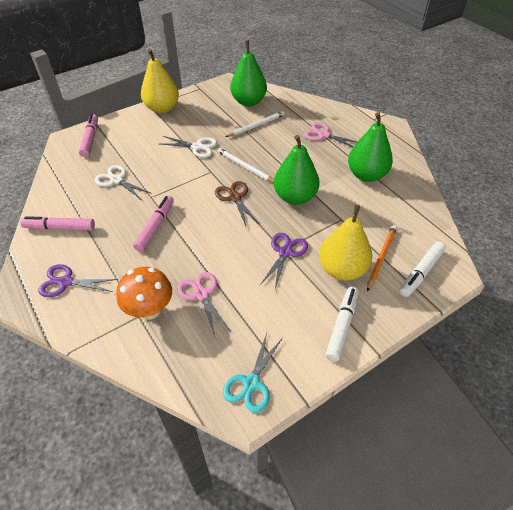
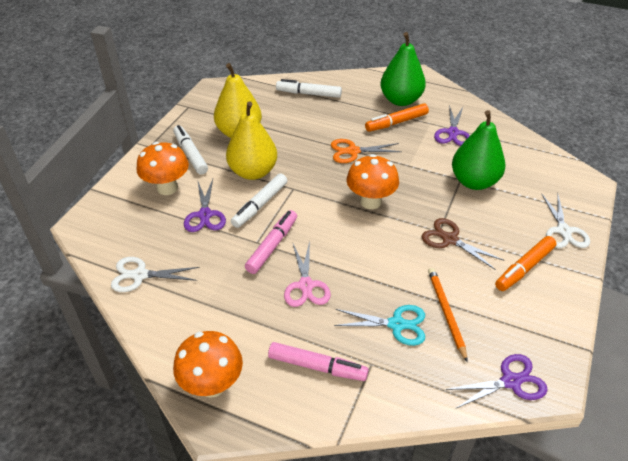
green pear: [230,40,267,106] [274,135,320,205] [348,112,393,182] = 3 -> [380,32,426,106] [452,110,505,190] = 2
orange marker: none = 0 -> [365,103,429,132] [495,236,557,291] = 2
orange mushroom: [116,267,172,320] = 1 -> [137,142,189,195] [173,331,243,398] [347,154,399,209] = 3
orange scissors: none = 0 -> [331,139,402,163] = 1
pink marker: [20,216,95,231] [79,114,98,157] [133,196,174,252] = 3 -> [245,210,297,274] [268,342,369,381] = 2
pink scissors: [177,272,230,337] [304,122,357,147] = 2 -> [284,241,331,307] = 1
purple scissors: [38,264,118,297] [260,233,308,289] = 2 -> [184,179,226,232] [434,105,470,146] [446,354,548,409] = 3
white marker: [326,287,359,362] [400,242,446,297] = 2 -> [173,125,208,174] [231,173,288,228] [276,79,342,98] = 3
white pencil: [218,148,274,183] [225,111,285,137] = 2 -> none = 0

